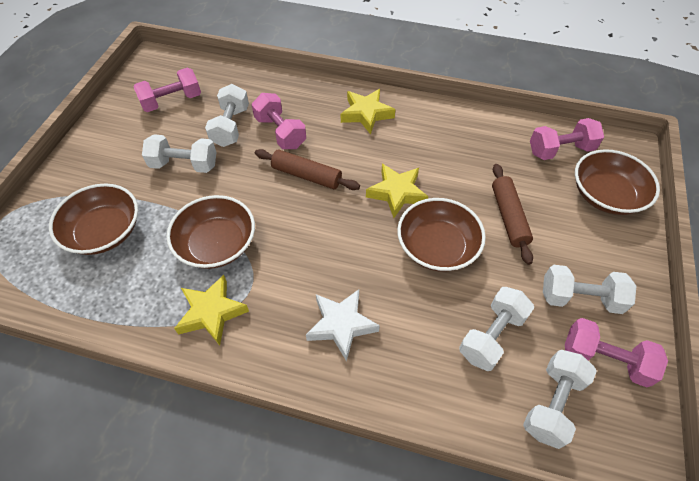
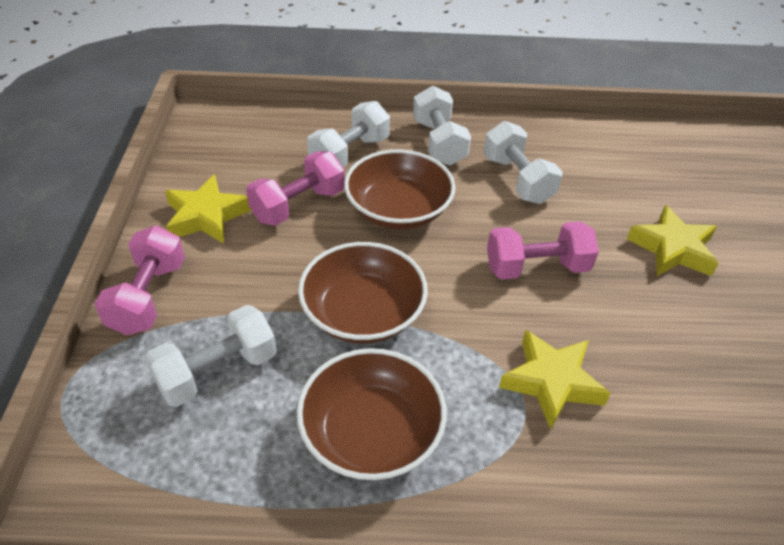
brown bowl: [49,183,138,255] [167,195,255,269] [397,198,486,272] [575,149,660,215] = 4 -> [297,348,447,480] [298,242,428,343] [344,150,455,229] = 3
brown rolling pin: [255,149,360,190] [492,164,533,265] = 2 -> none = 0
pink dumbbell: [133,68,201,112] [251,93,306,149] [530,118,604,160] [565,318,668,387] = 4 -> [94,226,185,335] [246,151,344,226] [487,221,599,279] = 3
white dumbbell: [142,134,216,173] [205,84,249,147] [459,287,534,371] [523,350,597,449] [543,265,636,314] = 5 -> [145,305,277,407] [307,101,390,167] [413,86,471,166] [484,121,563,204] = 4
white star: [306,289,380,362] = 1 -> none = 0

